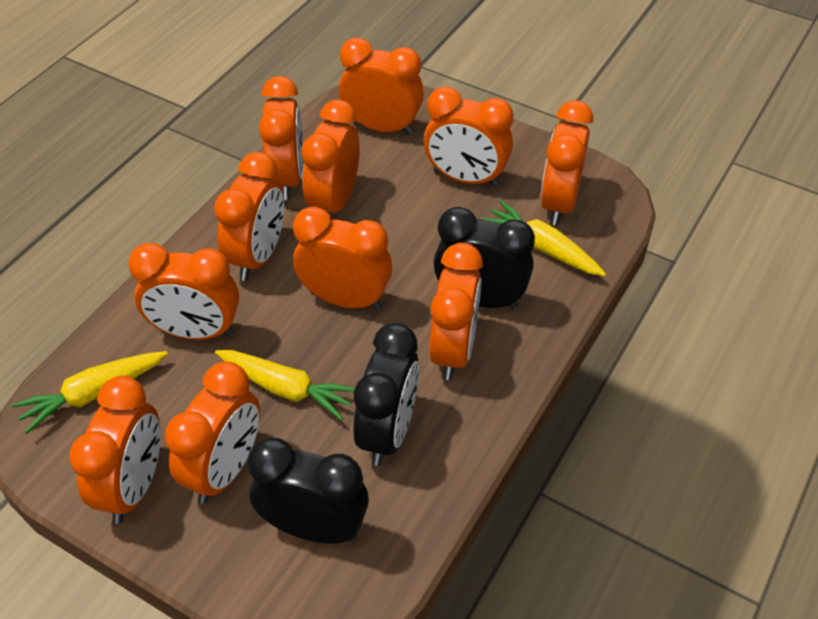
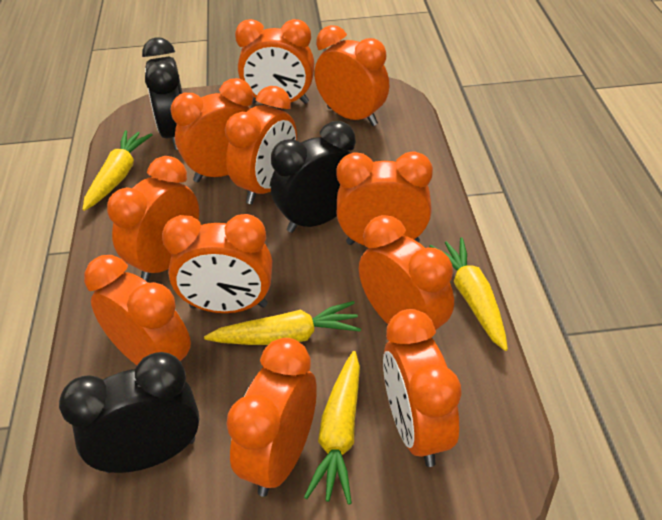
yellow carrot: [12,351,168,434] [215,350,355,420] [481,200,606,276] = 3 -> [82,130,153,211] [204,301,361,345] [304,351,360,505] [429,238,508,351] = 4

